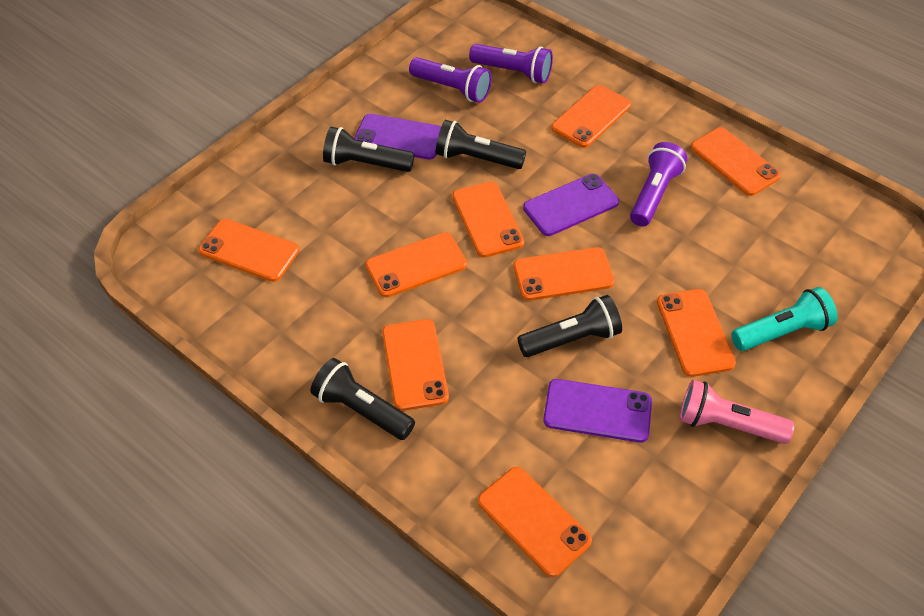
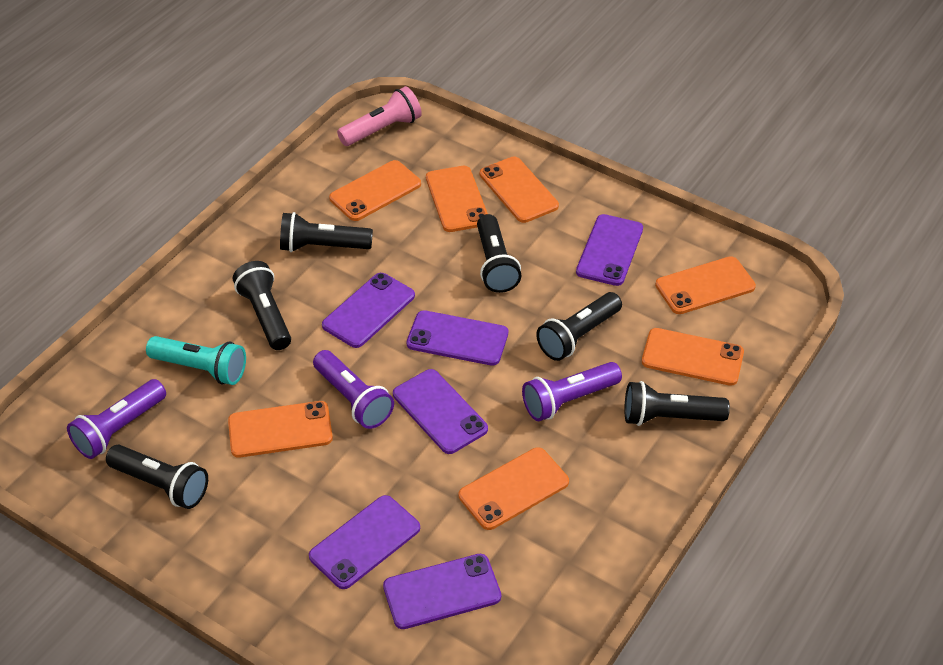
black flashlight: [310,358,415,440] [323,127,414,172] [436,120,526,169] [517,295,622,357] = 4 -> [106,445,208,509] [233,261,291,350] [280,212,373,252] [477,214,521,293] [536,292,622,361] [624,381,730,426] = 6
orange phone: [199,219,299,282] [366,232,467,297] [382,319,449,411] [452,182,524,257] [478,467,592,577] [513,247,615,301] [551,85,631,148] [657,289,736,377] [691,127,781,196] = 9 -> [228,401,333,458] [329,160,421,221] [426,166,488,232] [459,447,569,530] [480,156,559,223] [642,328,744,386] [655,256,756,314] = 7
purple phone: [354,114,441,160] [523,174,619,236] [543,379,652,443] = 3 -> [309,495,420,589] [322,273,415,348] [383,554,501,629] [393,369,488,454] [407,310,508,366] [576,214,643,286] = 6

